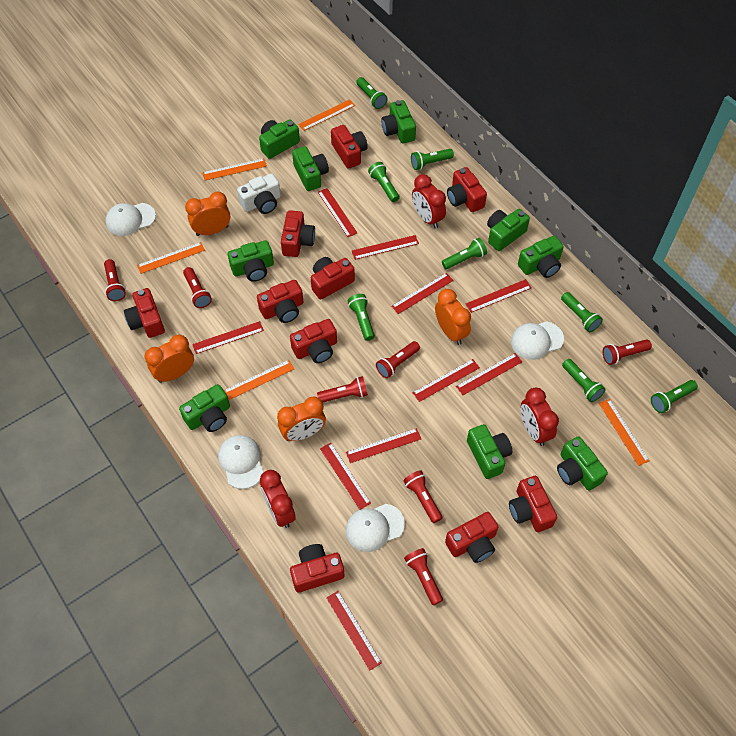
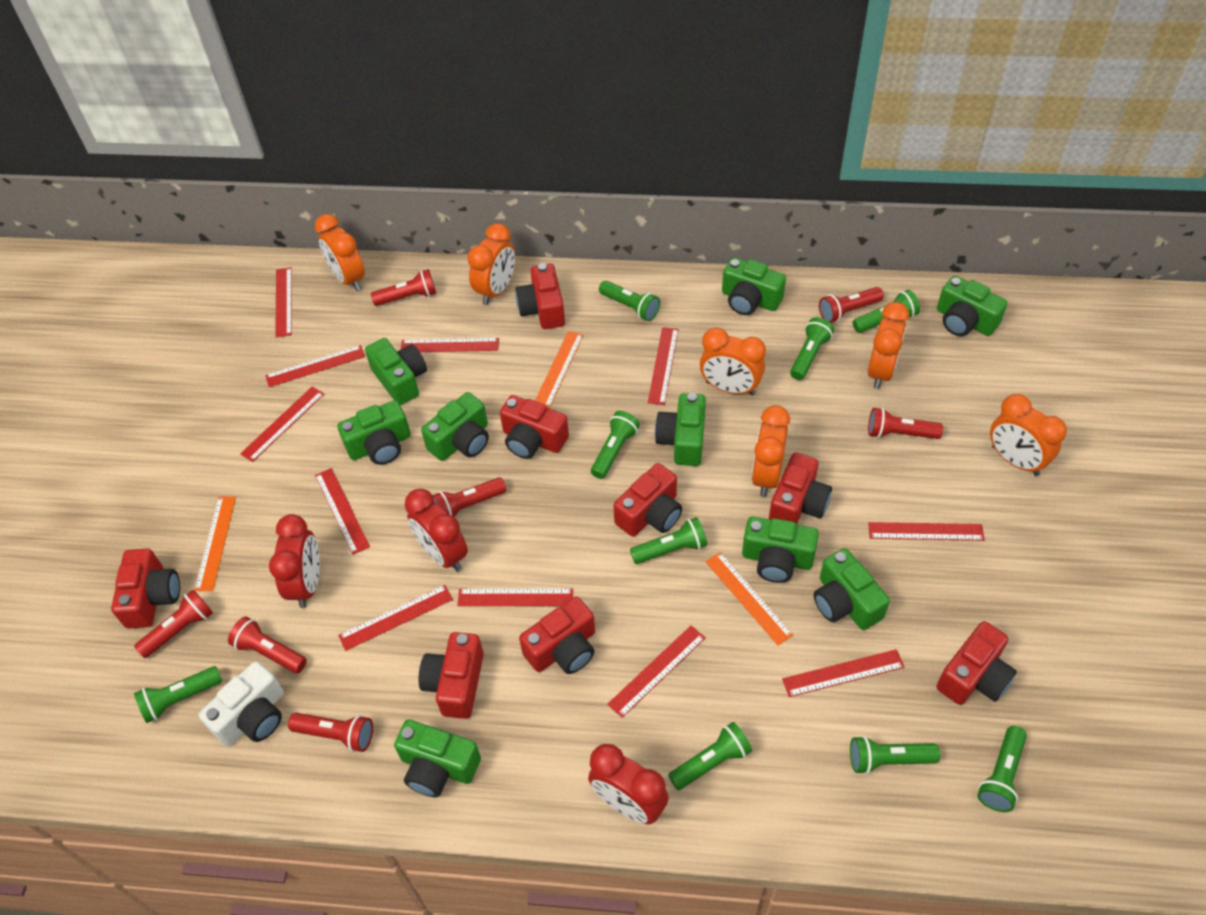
green flashlight: [348,294,375,341] [356,77,388,109] [368,162,399,202] [411,149,454,170] [442,238,487,269] [561,292,603,332] [562,359,605,402] [651,380,698,413] = 8 -> [134,666,222,723] [591,411,640,479] [599,281,660,321] [630,517,707,564] [668,722,752,790] [790,317,834,380] [850,736,940,774] [853,290,920,333] [977,726,1027,812] = 9
orange clock: [145,335,194,383] [185,192,230,236] [277,397,326,441] [435,289,471,345] = 4 -> [315,214,365,291] [467,223,515,305] [700,328,766,396] [751,405,790,496] [868,302,909,389] [990,394,1067,476] = 6
orange ruler: [137,242,205,274] [202,158,267,180] [224,360,294,400] [298,99,355,131] [599,399,649,466] = 5 -> [194,496,236,591] [535,331,583,408] [705,552,793,645] = 3
red camera: [124,288,165,338] [257,280,303,323] [281,210,315,257] [290,319,337,363] [290,544,344,593] [311,257,355,300] [331,125,368,169] [445,512,498,563] [447,167,487,212] [509,476,557,532] = 10 -> [111,548,180,629] [419,632,484,719] [500,395,569,459] [516,263,565,329] [519,597,595,674] [613,463,682,537] [769,452,832,524] [937,621,1017,705] = 8
red ruler: [192,321,264,354] [318,188,357,237] [320,443,371,510] [326,591,382,671] [346,428,421,463] [352,235,419,260] [392,273,453,314] [412,359,480,402] [456,353,522,395] [466,279,532,313] = 10 -> [240,386,324,462] [265,345,365,387] [275,267,292,338] [315,468,370,555] [338,585,453,651] [401,338,499,352] [457,589,573,606] [607,625,706,718] [648,327,679,405] [782,649,904,697] [868,522,985,541] = 11
white cap: [106,203,156,236] [218,435,263,489] [346,504,405,552] [511,321,564,360] = 4 -> none = 0

